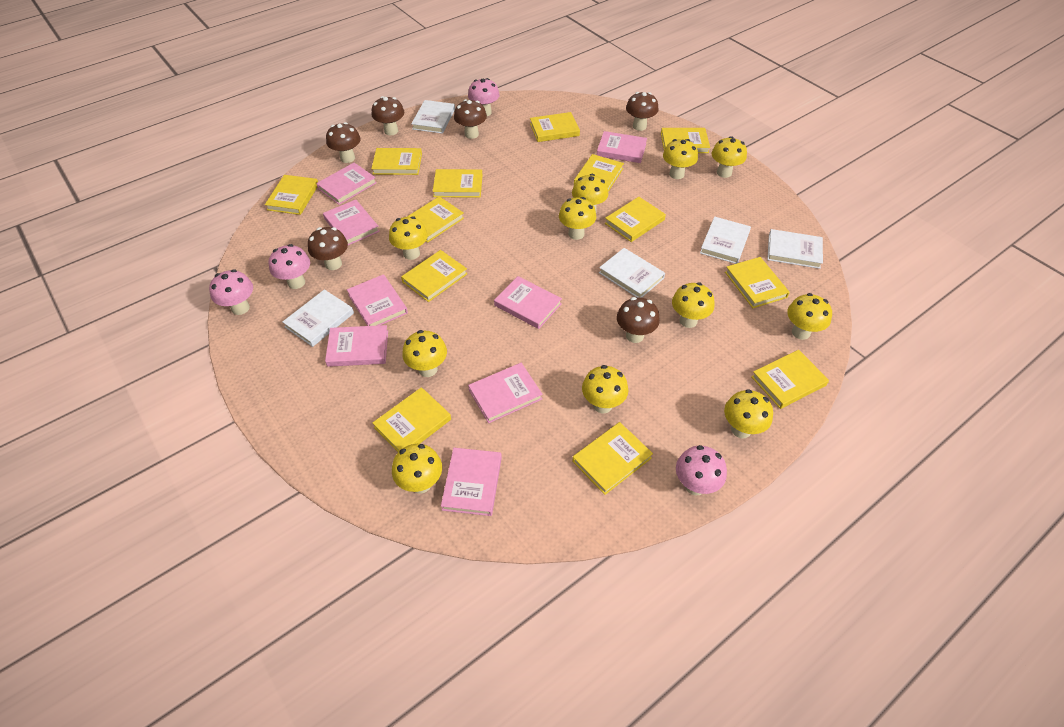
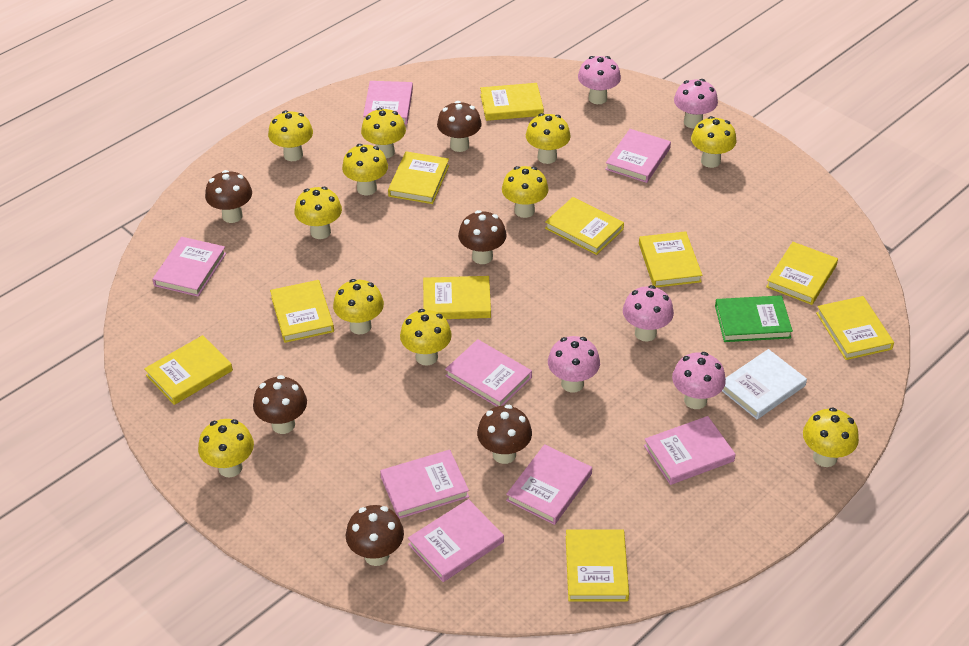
green book: none = 0 -> [715,295,793,342] = 1
pink mushroom: [209,269,253,315] [269,244,310,289] [468,78,500,116] [676,445,727,496] = 4 -> [548,336,600,392] [578,56,621,104] [623,285,674,342] [672,352,726,409] [674,79,718,128] = 5
white book: [282,289,354,347] [411,100,455,134] [599,248,665,298] [700,217,751,264] [767,229,823,269] = 5 -> [722,349,807,419] = 1
yellow book: [265,175,318,215] [371,148,422,175] [373,387,451,452] [401,250,467,302] [407,196,464,243] [433,169,483,198] [530,112,580,142] [572,422,653,495] [574,154,624,192] [605,197,666,242] [661,128,710,153] [725,257,790,308] [751,350,829,409] = 13 -> [144,335,233,405] [270,280,334,343] [388,151,449,204] [423,276,491,319] [480,83,544,121] [545,197,624,255] [566,529,629,602] [639,231,702,288] [766,242,838,305] [816,296,894,360] = 10

